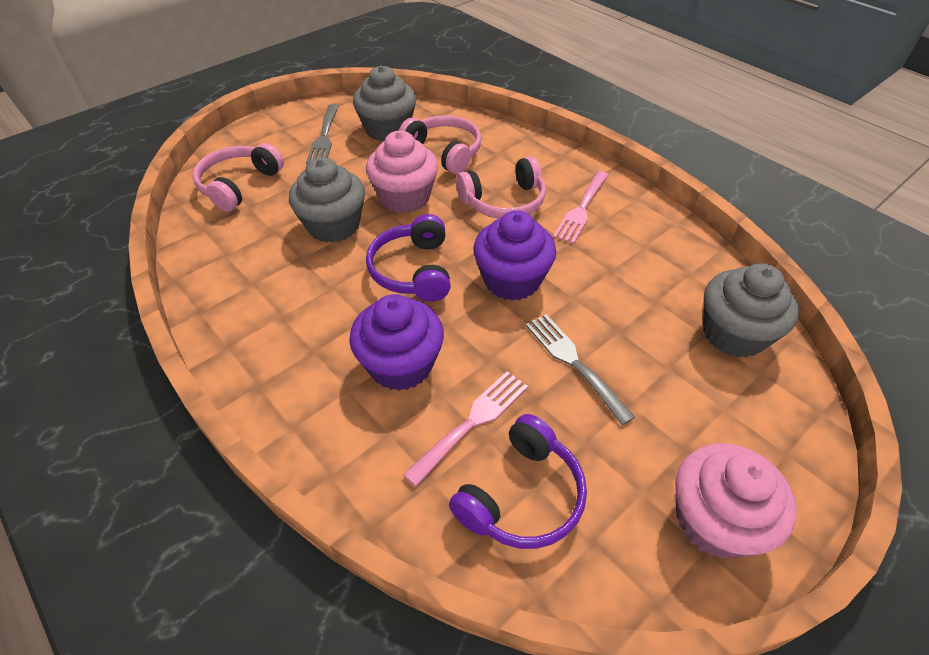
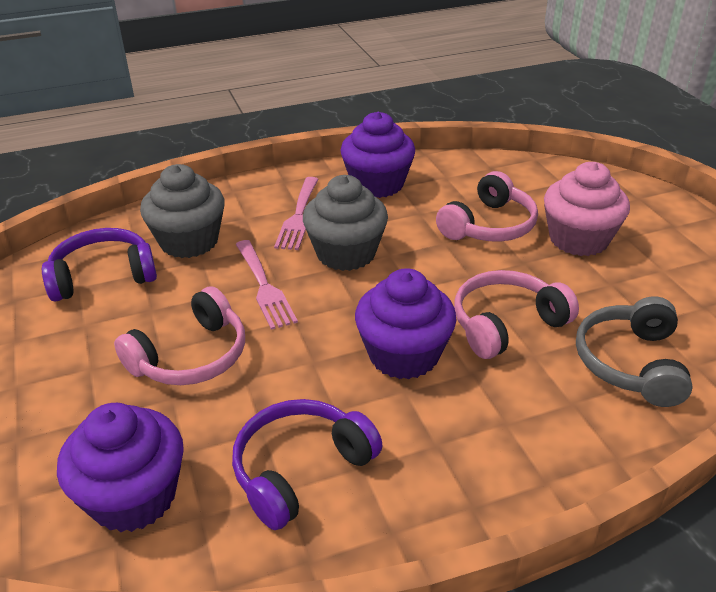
grey cupcake: [289,157,365,243] [353,66,416,142] [703,263,799,358] = 3 -> [140,164,225,258] [303,175,388,271] = 2
grey fork: [306,104,339,164] [526,314,635,425] = 2 -> none = 0
grey headphones: none = 0 -> [576,296,693,407] = 1
pink cupcake: [366,130,438,213] [675,443,797,558] = 2 -> [544,162,630,256] = 1
purple cupcake: [349,294,444,391] [473,210,556,301] = 2 -> [57,403,184,533] [340,112,415,198] [355,268,456,379] = 3

